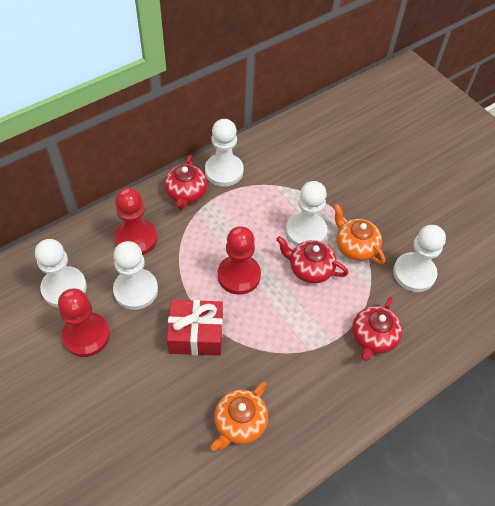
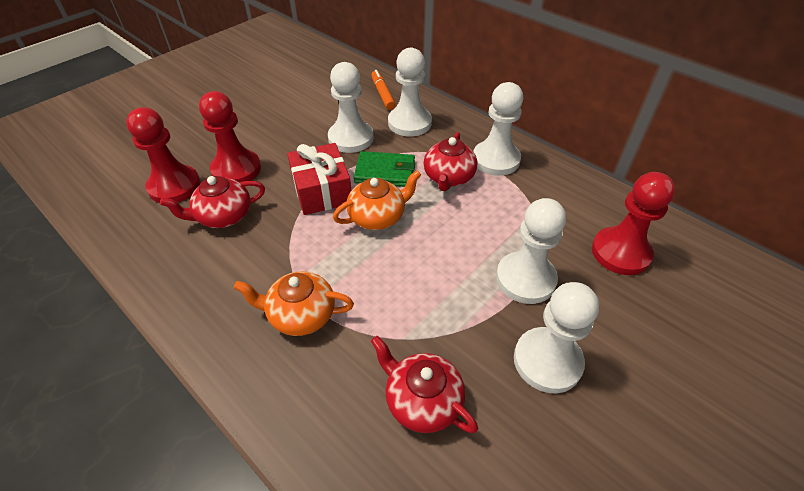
green wallet: none = 0 -> [354,151,415,187] = 1
orange marker: none = 0 -> [371,70,396,110] = 1

